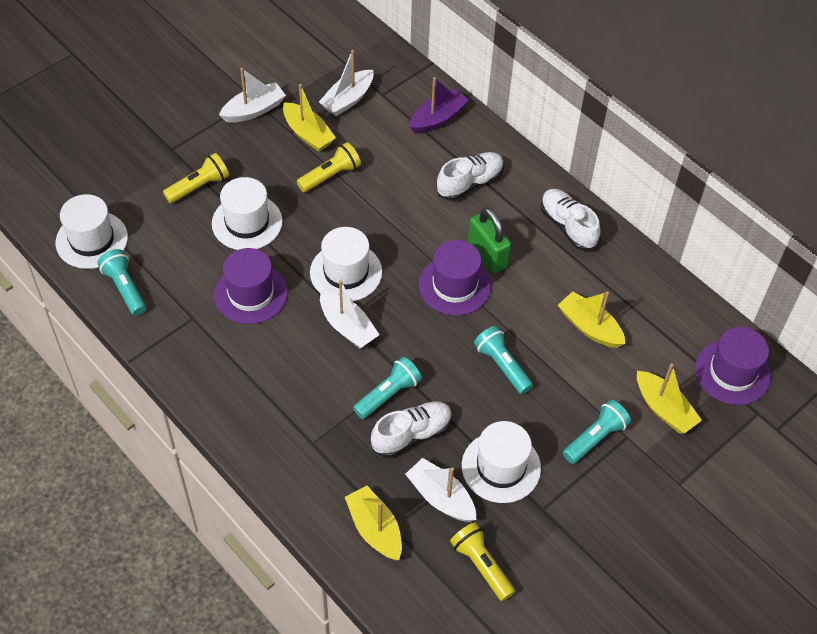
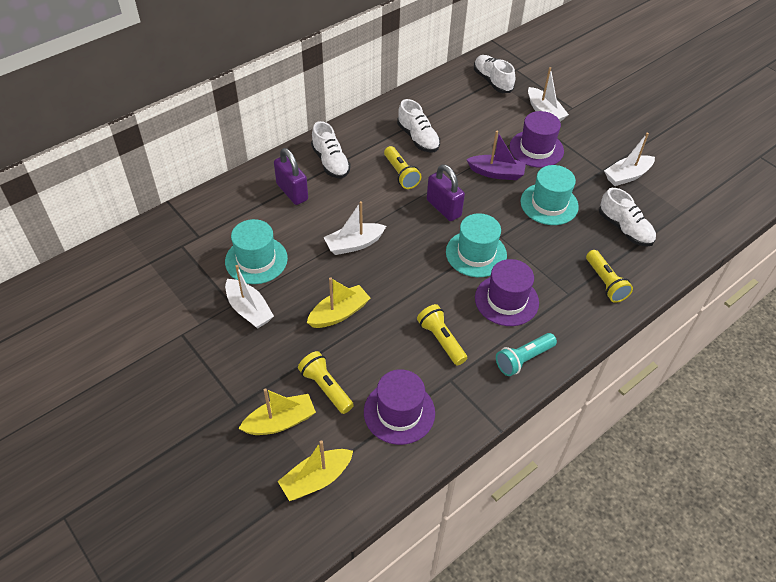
green padlock: [468,207,511,273] = 1 -> none = 0
purple padlock: none = 0 -> [274,148,308,205] [427,164,465,221] = 2
turquoise flashlight: [97,249,146,316] [353,357,422,419] [474,326,533,394] [563,400,631,464] = 4 -> [496,333,557,376] = 1
turquoise hat: none = 0 -> [225,219,288,284] [446,213,507,277] [520,165,579,225] = 3
white hat: [55,194,128,269] [212,177,283,250] [310,227,382,301] [462,421,541,503] = 4 -> none = 0
white shoe: [371,401,452,458] [436,152,504,200] [541,189,600,251] = 3 -> [311,121,351,178] [397,99,440,153] [474,55,515,93] [599,188,656,247] = 4
yellow boat: [283,84,336,152] [345,486,402,560] [558,291,626,348] [637,364,702,434] = 4 -> [239,388,316,435] [278,440,353,501] [307,277,371,328] = 3
yellow flashlight: [163,153,229,203] [296,142,361,192] [450,522,515,601] = 3 -> [298,351,354,414] [384,146,421,189] [417,304,467,366] [586,250,633,303] = 4

